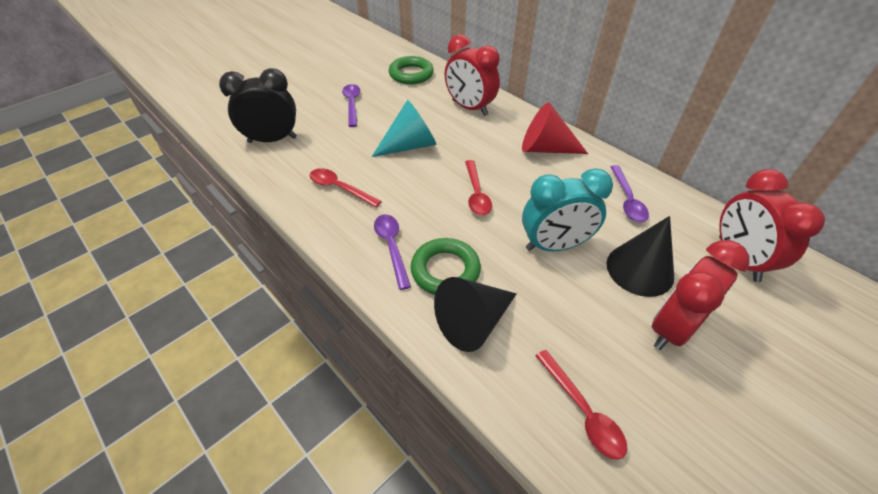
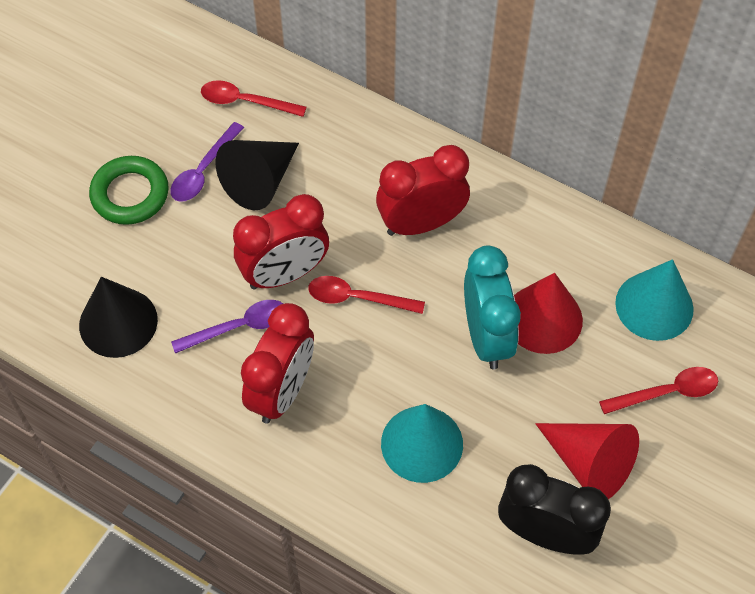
green ring: [389,56,434,85] [411,238,481,295] = 2 -> [89,156,169,225] = 1
purple spoon: [342,84,360,127] [374,214,411,290] [610,165,649,222] = 3 -> [170,122,244,202] [171,300,283,354] = 2
red cone: [522,102,588,154] = 1 -> [514,273,583,354] [535,423,639,499] = 2
turquoise cone: [372,100,436,157] = 1 -> [381,404,463,483] [615,259,694,341] = 2

